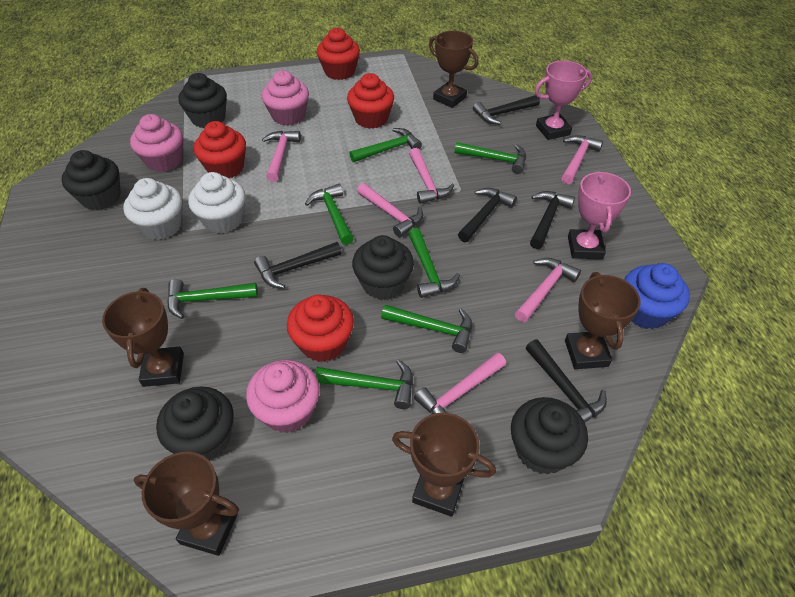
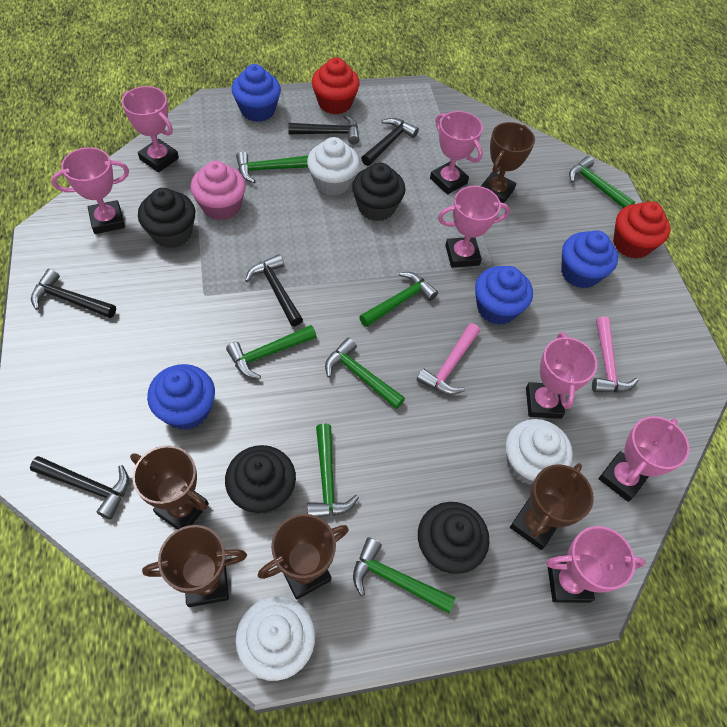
black cupcake: [62,150,121,210] [156,386,234,461] [179,73,227,128] [352,235,414,300] [511,397,588,475] = 5 -> [138,188,195,248] [225,445,296,514] [352,163,406,221] [418,502,490,574] = 4
blue cupcake: [624,263,690,329] = 1 -> [147,364,215,430] [232,64,281,122] [475,266,533,325] [561,230,618,289] = 4
pink cupcake: [130,114,183,172] [246,360,320,433] [262,70,309,126] = 3 -> [190,161,246,220] = 1
pink hammer: [262,131,301,182] [357,183,423,237] [409,148,454,204] [414,353,506,414] [515,258,581,322] [561,135,603,184] = 6 -> [417,323,480,395] [592,317,638,392] = 2
pink trophy: [535,60,592,140] [568,171,631,259] = 2 -> [51,147,129,234] [122,86,179,173] [430,111,483,195] [438,186,510,268] [526,332,597,419] [546,526,646,603] [599,416,690,502] = 7
red cupcake: [194,121,246,178] [287,295,354,362] [317,28,360,80] [347,73,394,129] = 4 -> [312,57,360,115] [613,201,671,259] = 2
white cupcake: [123,178,182,240] [188,172,245,234] = 2 -> [235,596,315,681] [307,137,359,196] [506,419,573,485] = 3

